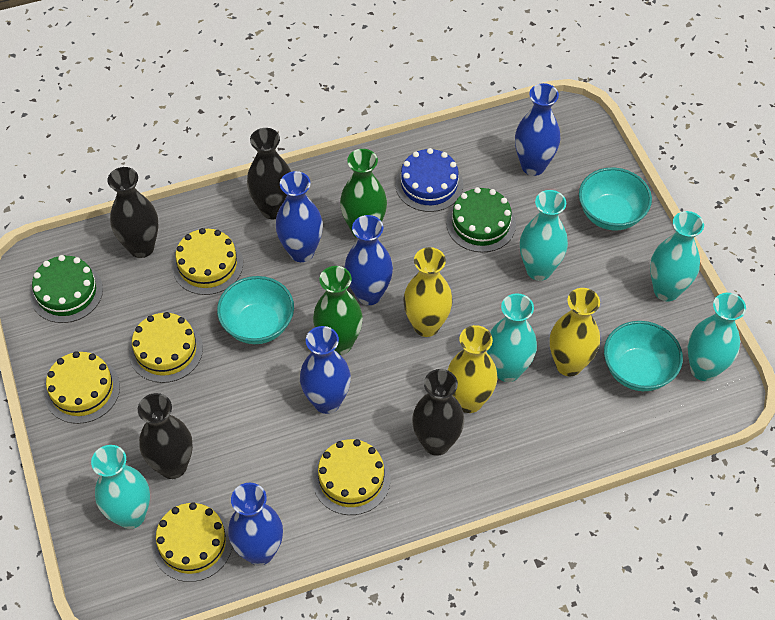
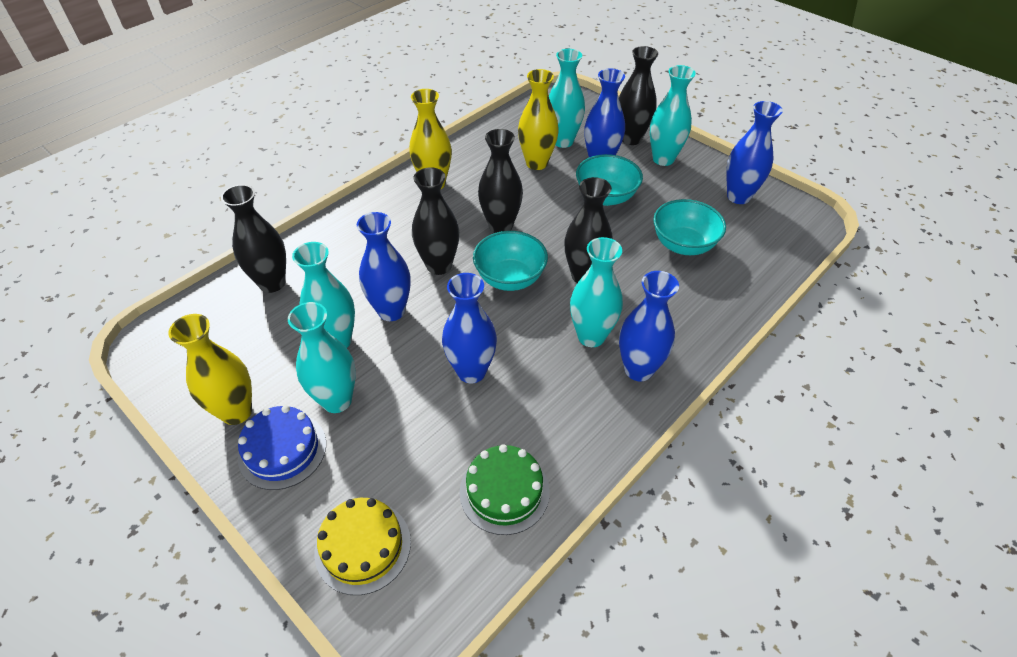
black vase: [107,167,159,258] [138,393,193,479] [247,128,291,219] [412,369,464,456] = 4 -> [221,185,286,293] [412,167,459,275] [478,129,523,233] [564,177,613,283] [619,46,658,145] = 5
green cake: [30,255,103,323] [446,187,516,252] = 2 -> [459,444,550,535] = 1
green vase: [313,266,363,355] [340,149,387,239] = 2 -> none = 0
yellow cake: [44,351,120,424] [129,312,203,383] [152,502,233,582] [172,228,243,295] [312,439,391,515] = 5 -> [315,498,411,595] = 1

